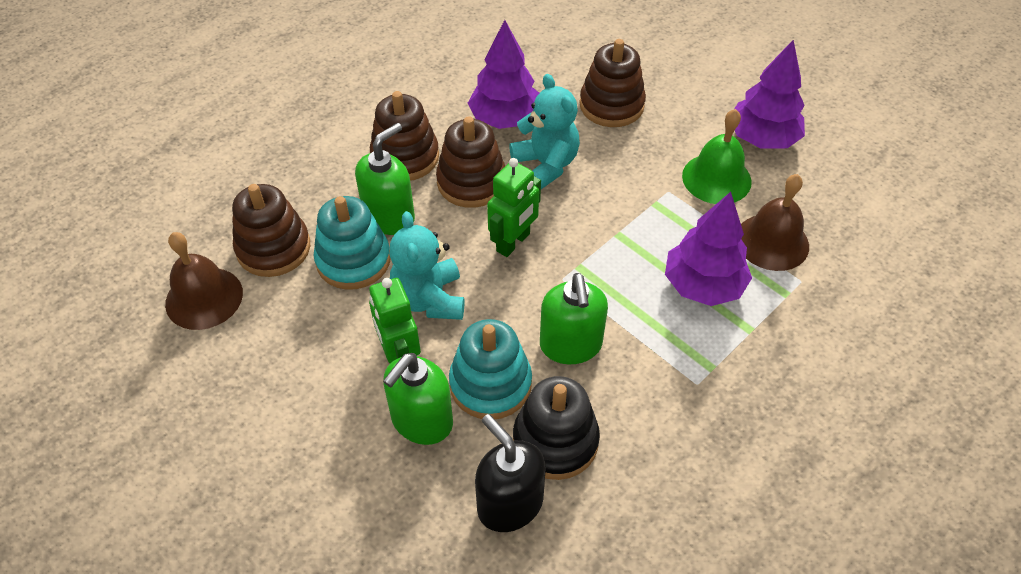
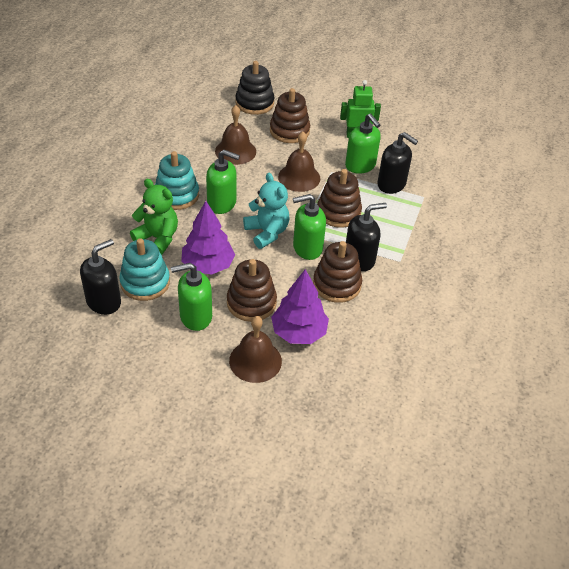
black soap dispenser: [475,414,546,532] = 1 -> [80,239,121,315] [346,203,387,271] [377,132,418,194] = 3
brown bell: [165,232,243,330] [741,174,809,271] = 2 -> [215,105,256,165] [229,316,282,383] [278,132,320,192] = 3
green bell: [682,109,752,204] = 1 -> none = 0
green robot: [369,278,421,363] [487,158,541,257] = 2 -> [340,80,381,138] = 1
green soap dispenser: [355,123,415,235] [383,353,453,445] [540,273,608,364] = 3 -> [171,263,212,331] [206,150,240,214] [293,194,326,260] [345,114,381,174] = 4
green teddy bear: none = 0 -> [130,179,178,255] = 1
purple tree: [468,20,539,129] [665,192,752,306] [734,40,805,148] = 3 -> [181,201,235,274] [271,269,329,344] = 2
turquoise teddy bear: [389,211,464,320] [509,74,580,189] = 2 -> [243,173,289,249] = 1

